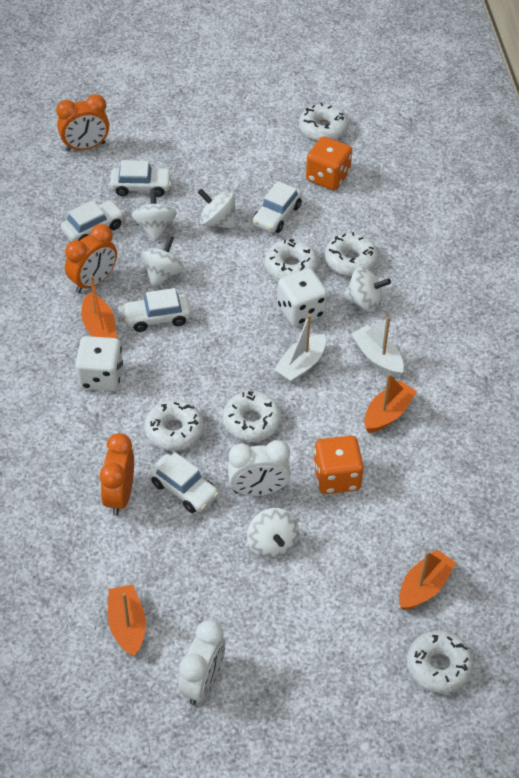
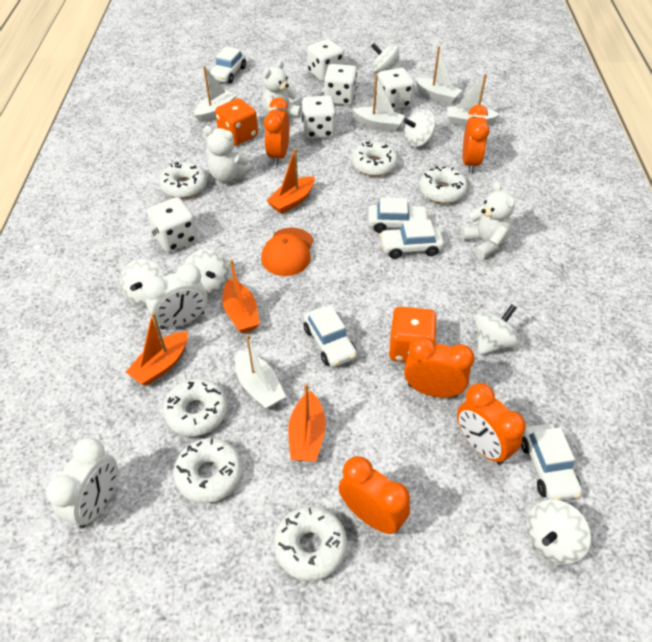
orange cap: none = 0 -> [261,228,313,276] = 1
orange clock: [56,94,109,151] [65,224,117,293] [100,433,134,516] = 3 -> [264,98,289,166] [338,456,410,534] [404,336,474,398] [457,383,526,465] [462,105,489,173] = 5
white boat: [274,314,326,383] [351,317,404,377] = 2 -> [194,66,237,122] [235,334,286,409] [353,74,405,131] [415,46,463,104] [447,74,500,126] = 5
white dice: [75,336,123,391] [277,268,328,326] = 2 -> [147,197,198,252] [302,96,336,139] [307,39,344,81] [324,64,357,105] [376,68,414,110] = 5
white spinning top: [131,189,177,242] [141,235,184,288] [198,189,236,229] [247,508,299,559] [343,266,391,312] = 5 -> [120,259,165,307] [185,249,230,297] [371,43,400,73] [403,109,435,147] [475,304,520,355] [526,500,591,564] = 6
white teddy bear: none = 0 -> [203,126,251,183] [262,60,302,117] [461,182,515,259] = 3

